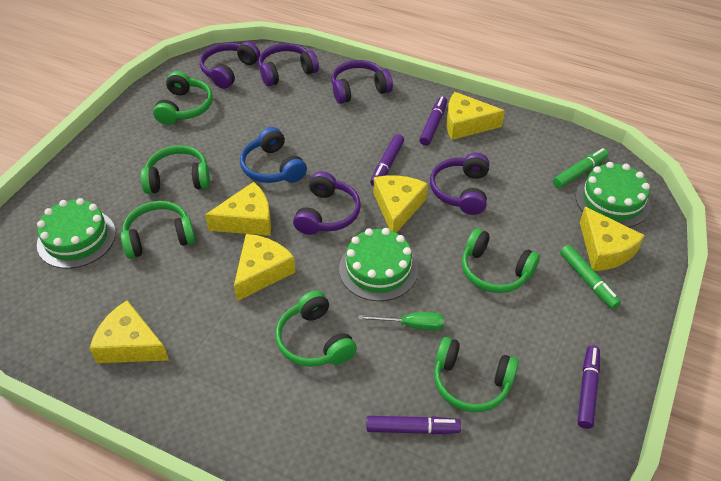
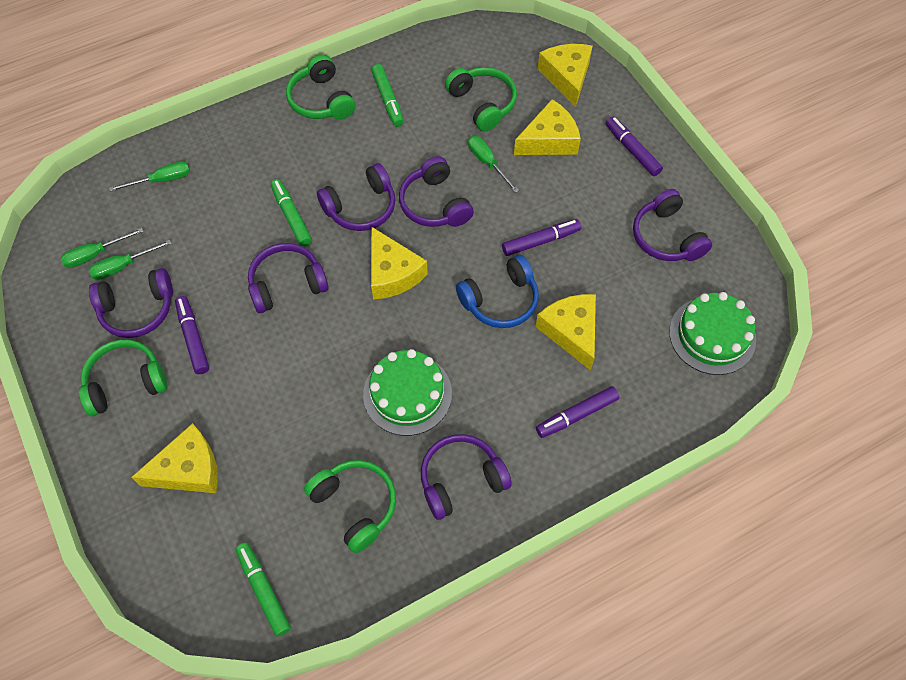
green cake: [37,198,116,269] [339,228,418,301] [576,162,651,227] = 3 -> [363,349,452,436] [669,292,756,375] = 2
green headphones: [121,201,195,259] [141,145,210,194] [153,71,213,125] [275,290,357,367] [434,337,519,412] [462,228,540,293] = 6 -> [79,340,167,416] [286,55,356,120] [304,460,396,553] [445,67,517,132] = 4
green marker: [553,148,609,188] [560,245,621,309] = 2 -> [235,542,291,637] [271,179,312,247] [371,64,404,127] = 3
green screwdriver: [359,312,444,330] = 1 -> [61,228,144,268] [89,240,172,280] [109,161,190,192] [468,136,519,193] = 4
purple headphones: [200,41,260,89] [258,43,319,86] [293,171,361,235] [331,60,393,104] [430,153,489,215] = 5 -> [89,268,173,338] [248,243,329,313] [317,163,395,231] [399,156,474,227] [421,434,512,520] [633,189,712,261] = 6
yellow cheese: [89,300,169,363] [205,182,271,236] [234,234,296,301] [374,175,428,233] [447,92,505,140] [580,207,645,271] = 6 -> [131,423,218,493] [371,227,428,299] [514,99,581,155] [536,294,596,370] [538,44,593,107] = 5

